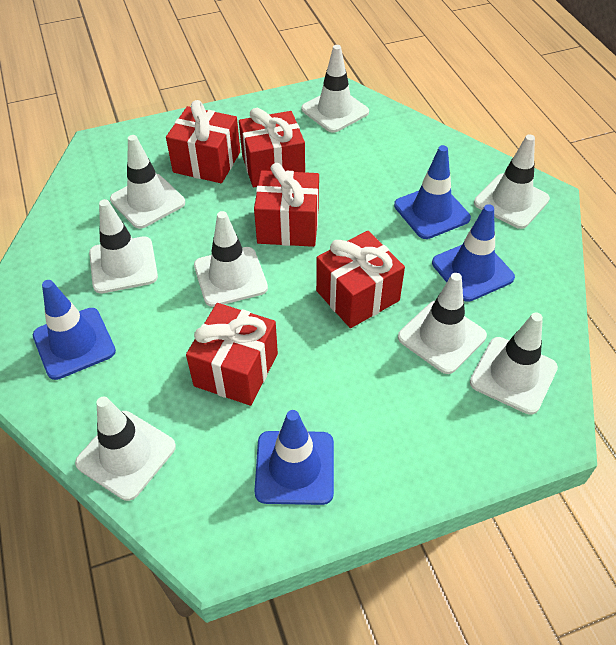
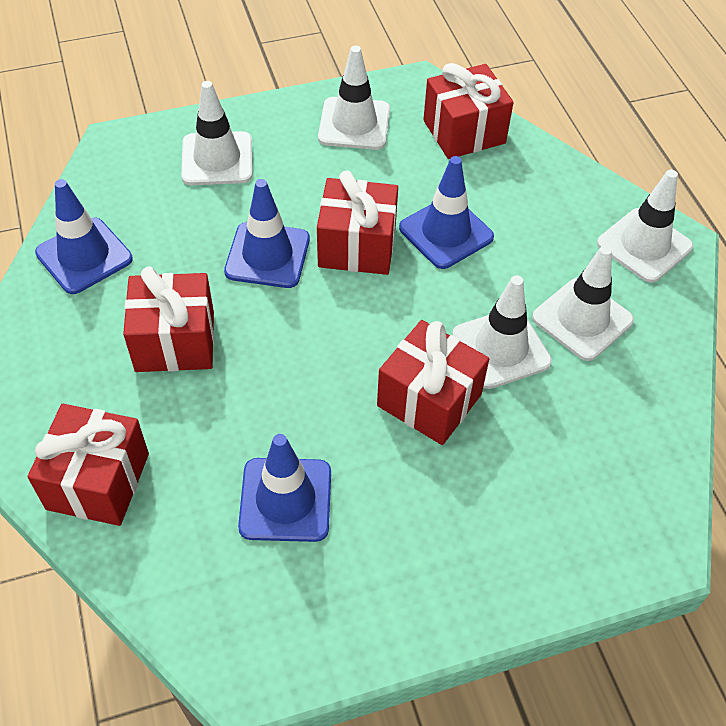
white traffic cone: [75,396,176,501] [89,199,158,293] [110,135,185,229] [194,211,268,307] [301,45,369,133] [398,273,487,374] [470,313,558,415] [474,134,550,229] = 8 -> [181,81,253,185] [318,46,390,150] [452,275,552,389] [532,245,634,361] [597,170,693,283] = 5

